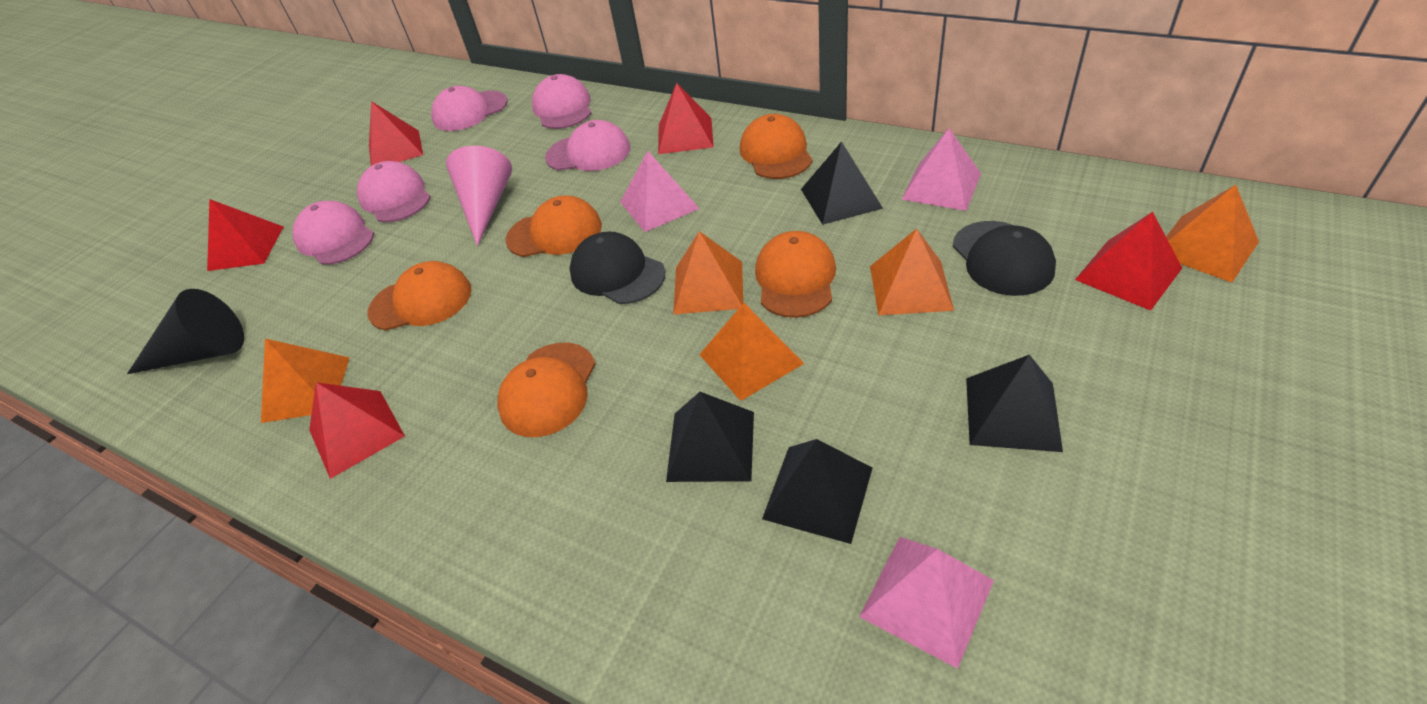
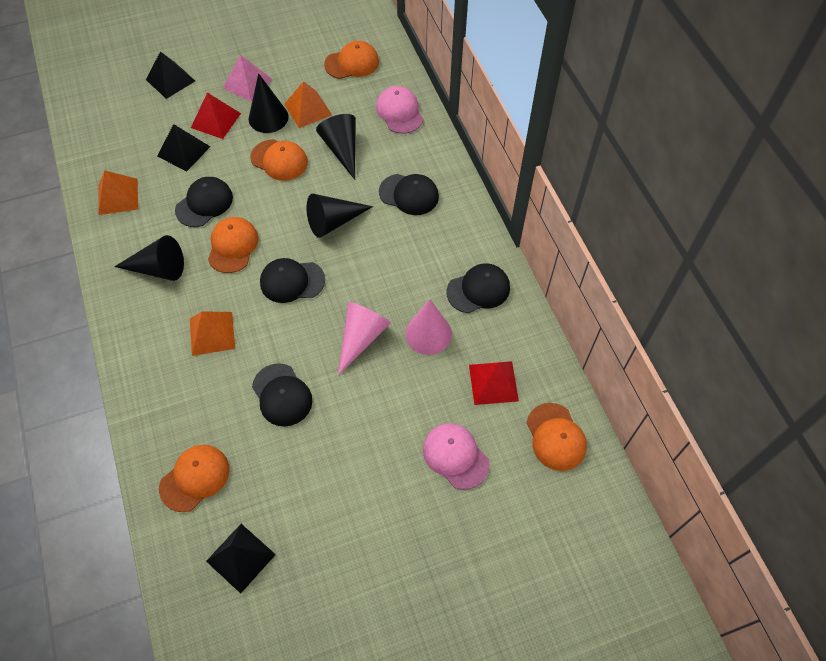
black cap: [569,232,665,304] [953,221,1056,296] = 2 -> [175,177,233,227] [252,363,312,427] [260,258,325,303] [379,174,439,215] [446,263,510,313] = 5
black cone: [127,289,244,374] = 1 -> [114,235,184,281] [249,73,289,133] [307,194,373,238] [316,114,356,180] = 4
black pyramid: [666,392,754,482] [762,439,872,544] [801,141,883,225] [966,355,1063,452] = 4 -> [146,51,195,99] [158,124,210,172] [206,524,276,594] = 3
orange pyramid: [261,339,350,423] [673,231,743,314] [699,303,804,401] [870,229,954,315] [1166,185,1259,282] = 5 -> [98,170,138,215] [190,311,235,356] [284,81,332,128] = 3
pink cap: [293,201,374,265] [357,161,431,222] [431,86,508,131] [532,74,591,129] [545,120,630,171] = 5 -> [376,86,423,134] [423,423,490,490] = 2
pink cone: [446,146,512,246] = 1 -> [338,302,391,375] [405,299,452,355] = 2
pink pyramid: [620,151,700,232] [859,537,994,669] [901,128,981,211] = 3 -> [223,55,272,102] = 1
red pyramid: [207,199,283,271] [309,382,405,479] [369,101,423,166] [658,83,714,154] [1075,212,1182,311] = 5 -> [191,93,241,139] [469,361,519,405] = 2

